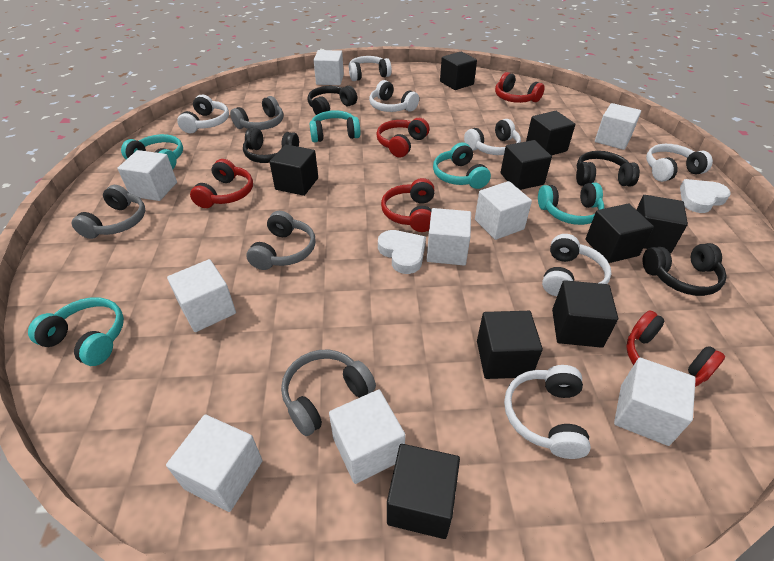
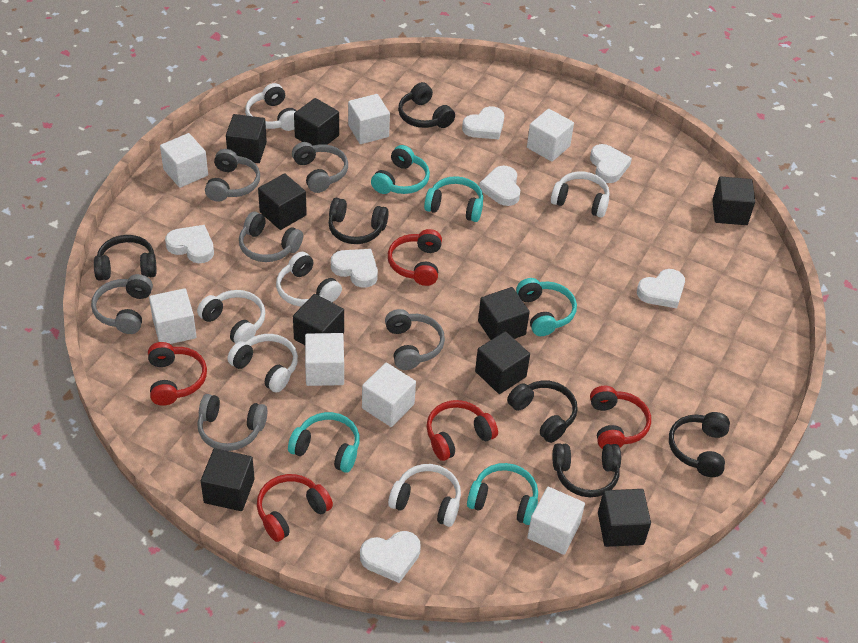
black headphones: [243,128,299,163] [308,86,357,115] [576,151,640,186] [643,243,727,296] = 4 -> [94,235,157,281] [328,198,389,244] [398,82,455,128] [507,380,578,443] [553,443,621,497] [669,412,730,477] = 6
grey headphones: [71,185,145,239] [230,96,284,130] [246,211,316,270] [281,350,376,436] = 4 -> [91,274,153,334] [197,394,267,451] [205,149,260,202] [239,212,303,262] [292,142,348,193] [385,309,445,370] = 6
white cube: [117,150,177,201] [166,414,263,512] [167,259,236,332] [314,50,344,85] [329,390,405,484] [427,208,471,265] [475,181,532,240] [595,103,641,150] [614,358,696,446] = 9 -> [149,288,197,344] [160,133,208,188] [305,333,344,386] [348,94,390,144] [362,362,416,427] [527,109,574,162] [527,487,585,555] = 7
white headphones: [177,95,229,133] [349,56,392,81] [369,80,419,112] [464,119,521,155] [504,365,591,459] [542,234,611,296] [646,144,713,182] = 7 -> [197,290,265,344] [227,334,298,392] [245,83,296,131] [276,252,342,307] [388,464,461,527] [551,171,610,217] = 6
white heart: [378,230,426,274] [680,179,731,213] = 2 -> [165,225,214,263] [331,249,378,288] [360,531,421,583] [462,106,504,139] [479,165,520,206] [590,144,632,183] [637,269,685,308] = 7

